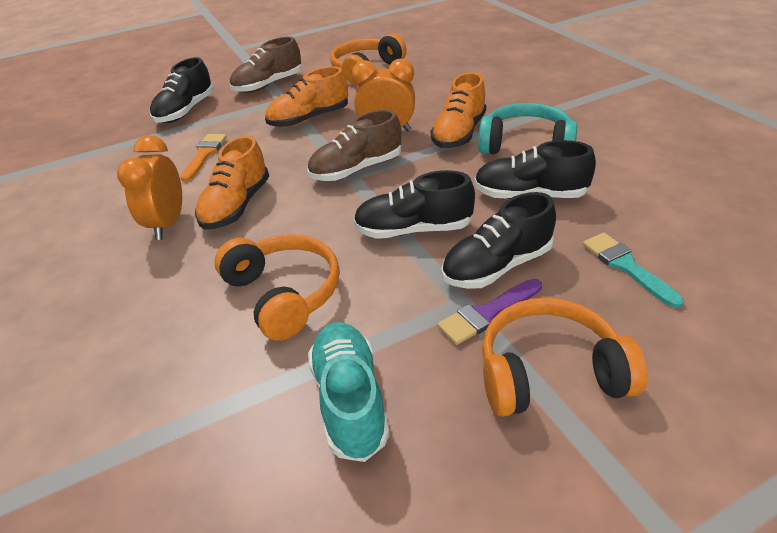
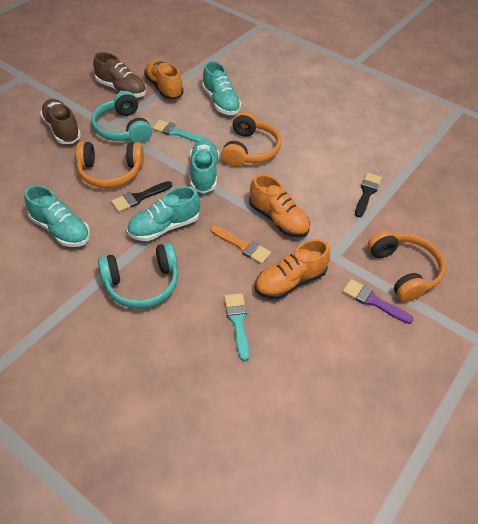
black brush: none = 0 -> [111,181,172,212] [355,173,382,217] = 2
black shoe: [150,57,214,123] [353,170,475,239] [441,192,556,289] [474,140,596,199] = 4 -> none = 0
orange clock: [117,135,182,240] [351,59,415,131] = 2 -> none = 0
turquoise brush: [583,233,684,308] = 1 -> [152,120,207,142] [224,293,249,361] = 2
turquoise headphones: [478,103,577,154] = 1 -> [91,91,152,143] [98,243,178,309] = 2
turquoise shoe: [308,322,390,462] = 1 -> [24,185,90,247] [127,186,200,241] [190,139,219,194] [202,61,241,115] = 4

